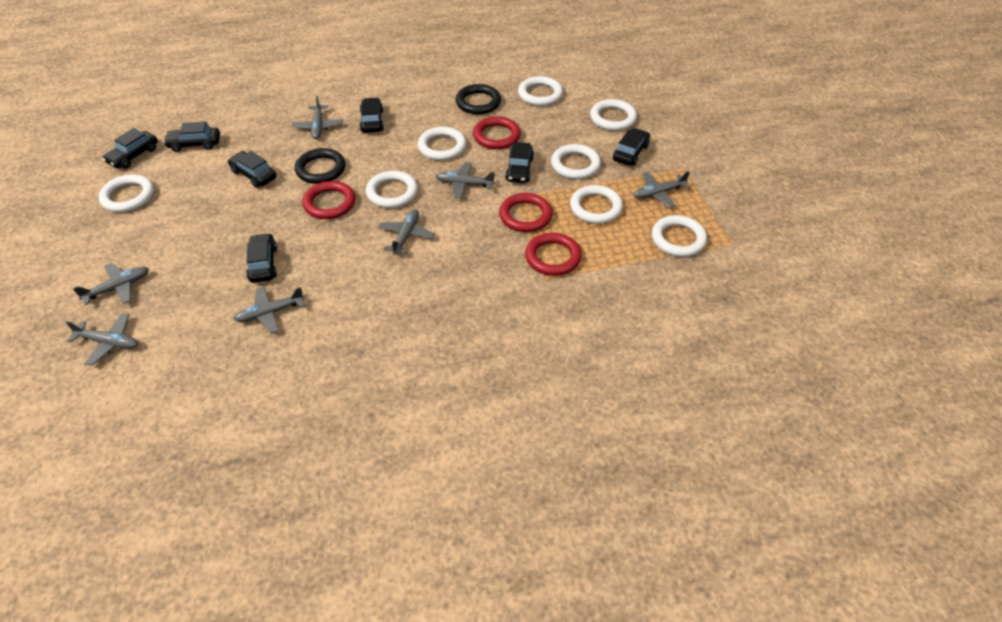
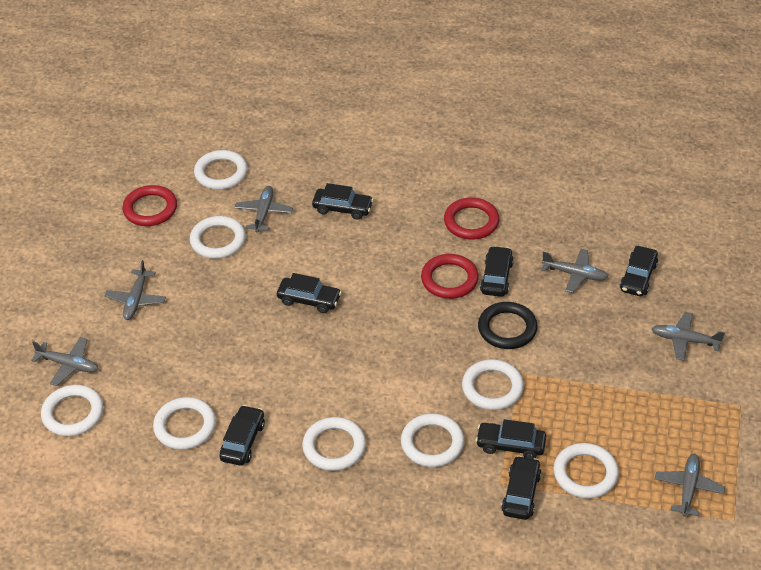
black ring: [295,148,345,184] [456,84,501,115] = 2 -> [478,302,538,349] = 1
grey plane: [65,313,138,366] [73,263,149,305] [234,286,305,334] [292,96,343,139] [378,209,435,255] [436,162,495,198] [633,171,691,208] = 7 -> [31,337,98,386] [105,260,166,320] [235,186,293,232] [541,249,608,293] [652,312,725,361] [655,454,725,517] = 6
red ring: [302,181,355,219] [473,116,521,149] [499,193,553,232] [525,233,581,276] = 4 -> [122,185,177,226] [421,254,479,299] [444,198,499,240] = 3

